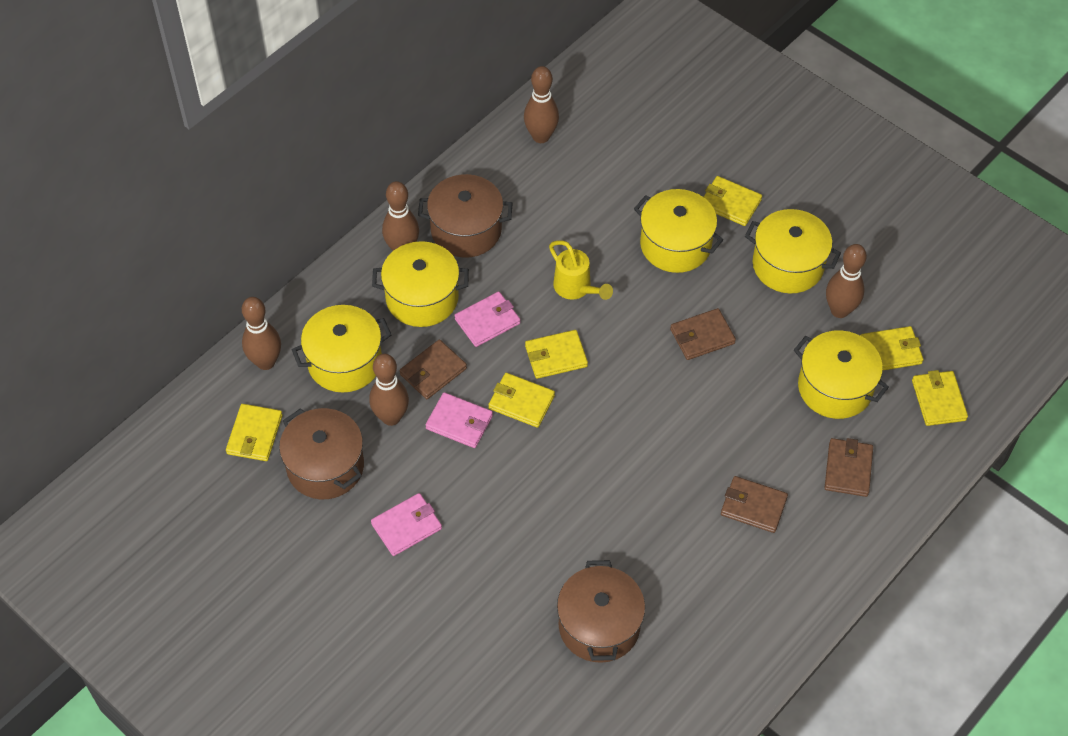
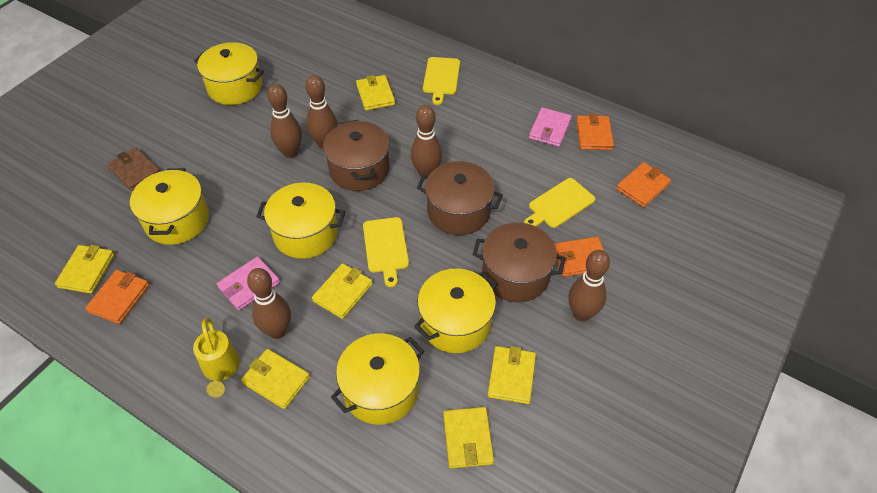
brown wallet: [399,339,467,399] [670,308,736,360] [721,476,788,533] [825,438,873,497] = 4 -> [107,147,160,191] = 1
orange wallet: none = 0 -> [85,270,149,324] [554,237,610,277] [576,114,614,150] [616,162,671,207] = 4
pink wallet: [371,493,442,556] [425,392,493,448] [454,292,520,347] = 3 -> [217,256,280,310] [529,108,572,147] = 2
yellow cutting board: none = 0 -> [363,217,409,287] [423,57,460,105] [524,178,595,228] = 3

